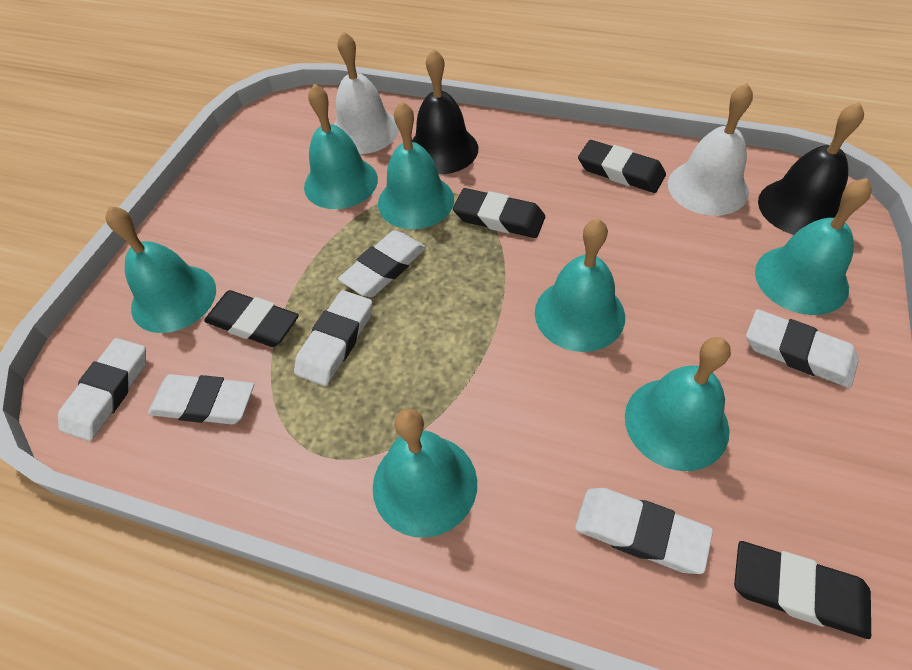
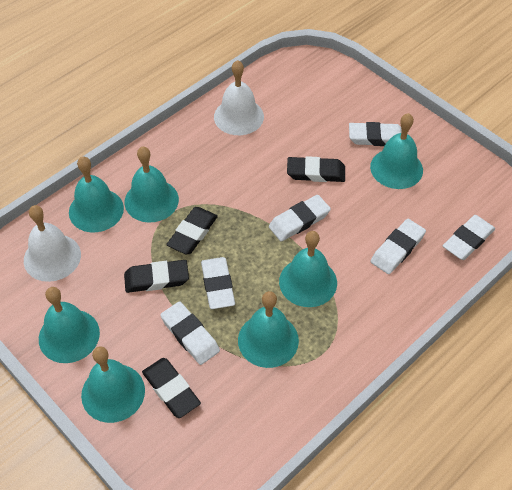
black bell: [412,49,478,174] [758,102,864,235] = 2 -> none = 0

